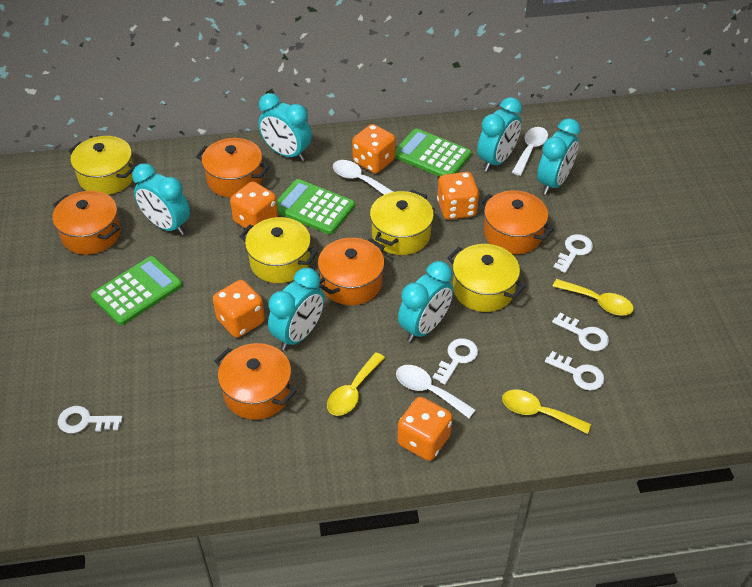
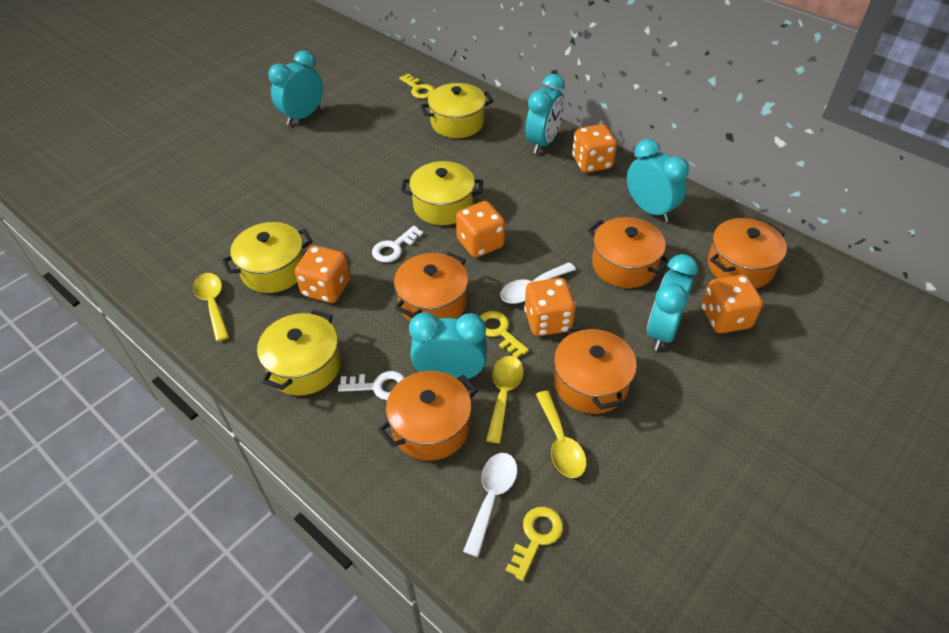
green calculator: [91,256,182,325] [277,179,355,234] [395,128,472,177] = 3 -> none = 0
turquoise clock: [132,163,190,235] [258,93,312,161] [268,268,324,351] [398,261,453,342] [477,97,522,171] [537,118,581,195] = 6 -> [268,50,323,125] [409,312,487,381] [525,74,565,154] [627,139,689,222] [647,254,698,350] = 5
white key: [58,406,123,433] [433,338,478,385] [545,351,604,390] [552,312,609,351] [554,234,593,273] = 5 -> [338,371,405,400] [372,226,423,262] = 2
white spoon: [333,160,393,195] [396,365,475,418] [512,127,548,176] = 3 -> [463,453,517,557] [500,262,576,304] = 2
yellow key: none = 0 -> [399,74,434,99] [480,311,529,358] [506,507,563,581] = 3

